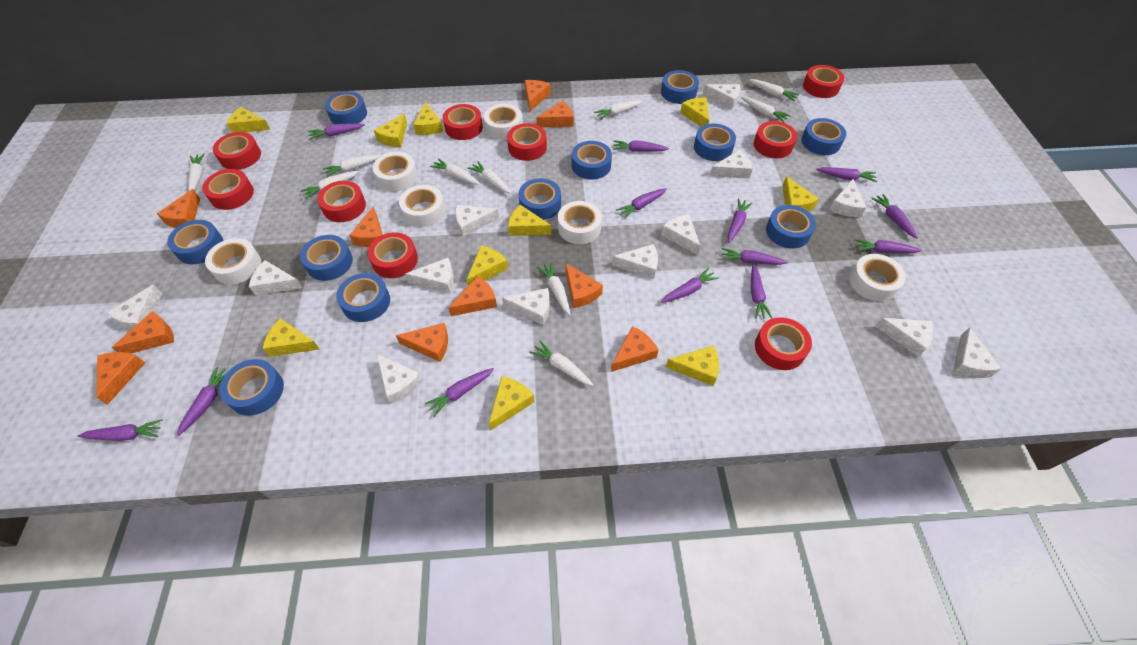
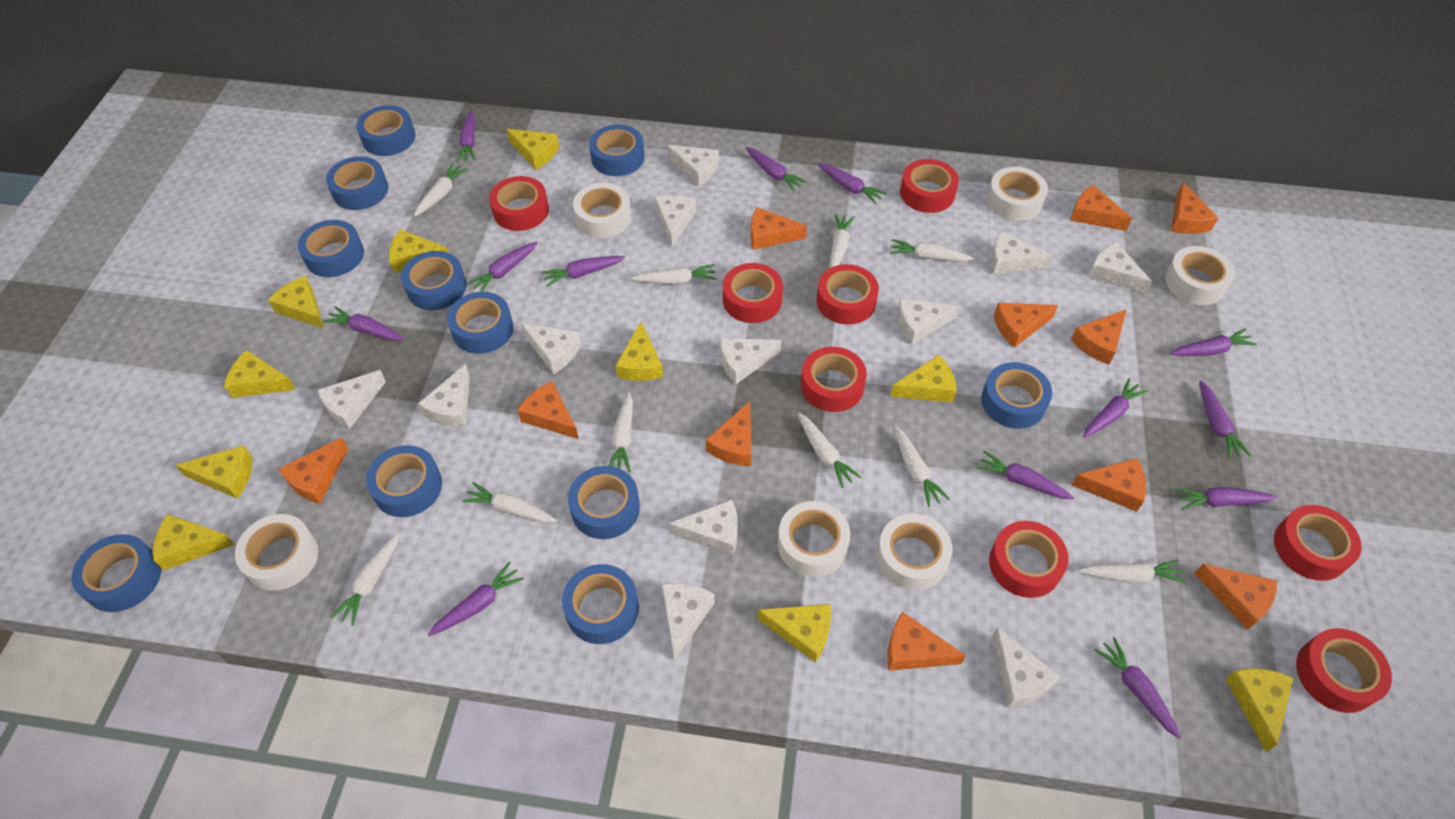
orange cheese: [96,352,145,405] [111,311,174,353] [157,189,200,228] [349,207,383,247] [396,323,448,362] [449,276,497,316] [525,80,550,111] [536,101,574,127] [566,264,603,308] [611,326,659,372] = 10 -> [279,438,348,504] [517,381,579,439] [706,401,751,466] [751,207,807,250] [887,612,966,671] [994,303,1058,348] [1070,185,1132,231] [1071,309,1127,365] [1072,458,1146,512] [1171,182,1219,234] [1194,564,1277,630] = 11
red tape: [202,169,254,210] [213,132,261,170] [317,181,366,222] [368,232,418,278] [443,104,483,140] [507,123,547,161] [754,121,797,158] [755,317,812,370] [803,65,844,98] = 9 -> [489,176,549,231] [723,263,783,323] [801,347,867,412] [817,264,879,325] [900,159,959,213] [989,521,1069,598] [1274,505,1362,581] [1296,628,1392,713] = 8
white cheese: [108,284,162,330] [249,260,302,295] [377,354,423,404] [405,258,454,293] [455,205,499,237] [502,288,550,325] [612,244,658,279] [661,214,700,255] [703,84,741,110] [710,150,753,179] [829,179,866,217] [875,318,933,357] [953,327,1001,378] = 13 -> [317,370,386,429] [418,364,470,427] [521,323,581,374] [655,195,696,247] [662,583,715,660] [667,145,719,186] [668,500,738,555] [720,338,781,384] [897,299,960,345] [991,231,1053,274] [992,627,1061,708] [1088,242,1152,294] = 12

